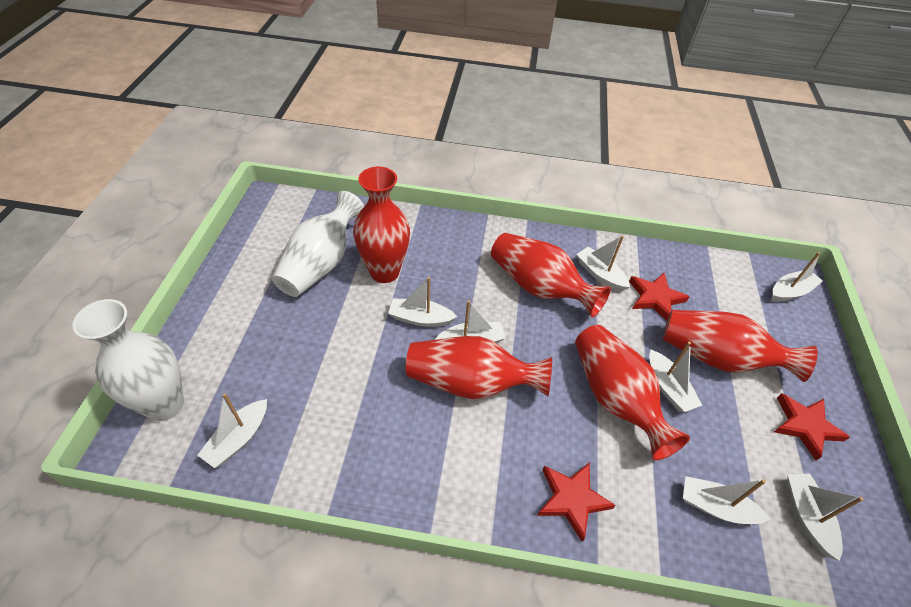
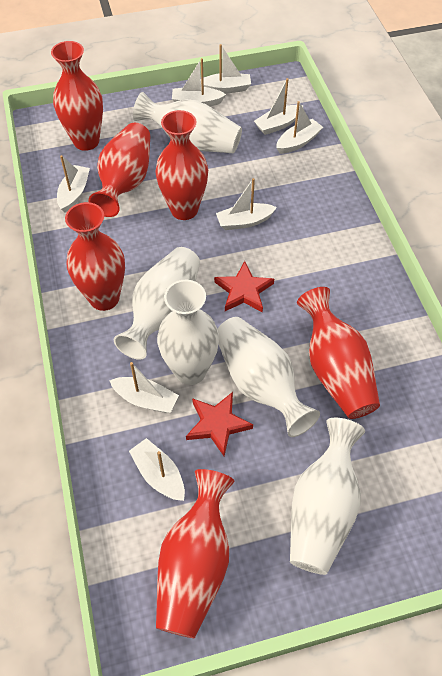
red star: [537,462,616,542] [629,273,690,321] [774,393,850,461] = 3 -> [186,392,253,456] [214,261,274,313] = 2
red vase: [353,167,410,283] [406,336,552,399] [491,233,611,317] [575,325,690,460] [663,310,818,382] = 5 -> [51,41,103,151] [65,202,125,311] [88,123,150,217] [155,110,208,220] [156,469,234,638] [297,287,380,419] = 6
white vase: [72,299,184,421] [272,191,364,297] = 2 -> [114,247,200,360] [133,92,242,153] [157,280,219,385] [217,317,320,437] [290,418,365,575] = 5

